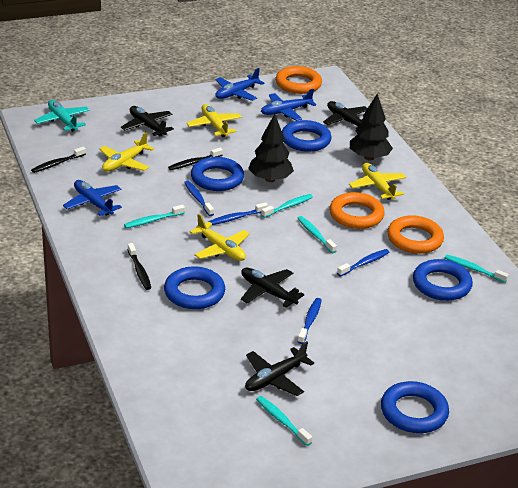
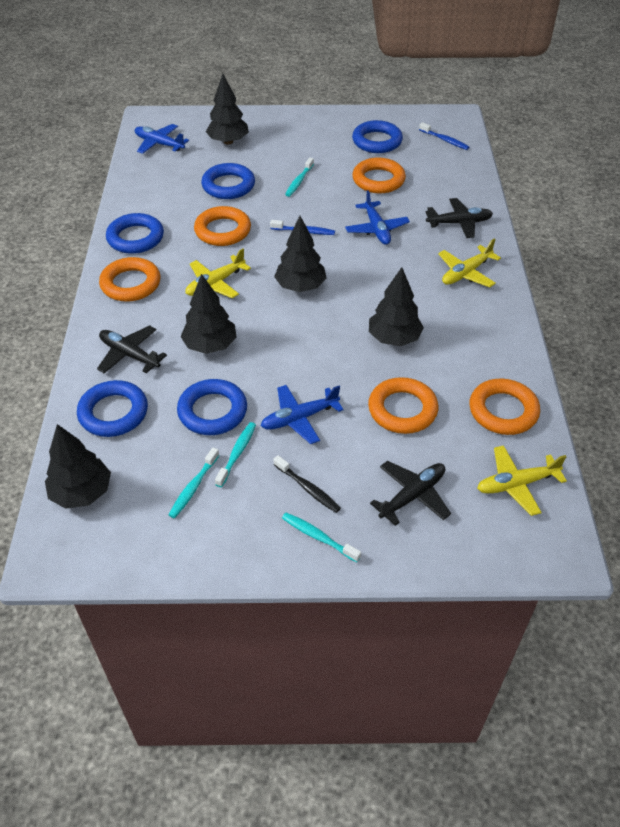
black plane: [121,106,174,136] [241,268,305,307] [245,341,314,396] [323,101,368,129] = 4 -> [97,325,167,373] [370,461,451,526] [426,198,493,238] = 3
black toothbrush: [31,147,86,173] [128,243,151,290] [168,148,223,170] = 3 -> [273,455,341,513] = 1
black tree: [248,114,294,182] [350,94,393,160] = 2 -> [45,424,111,509] [180,274,237,354] [206,74,249,145] [274,216,327,292] [369,267,424,346] = 5
blue toothbrush: [184,181,214,216] [209,202,268,225] [297,298,322,344] [337,249,389,277] = 4 -> [270,220,335,235] [419,122,469,150] = 2
orange ring: [276,66,322,94] [329,192,385,229] [387,215,444,254] = 3 -> [99,257,161,302] [194,206,251,246] [352,158,406,193] [368,377,439,434] [469,379,540,435] = 5
turquoise plane: [34,100,90,132] = 1 -> none = 0
turquoise toothbrush: [124,205,185,228] [256,396,312,446] [261,194,313,218] [297,216,337,253] [444,255,509,283] = 5 -> [169,447,219,518] [215,422,256,487] [282,513,361,562] [285,157,314,197] = 4
yellow plane: [99,132,154,172] [186,104,242,137] [189,214,250,261] [349,163,406,200] = 4 -> [185,249,251,298] [438,239,501,287] [477,445,567,516] = 3

